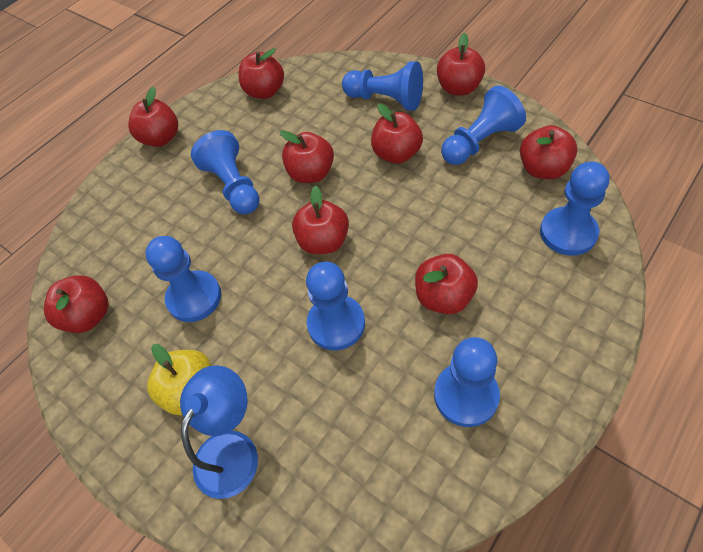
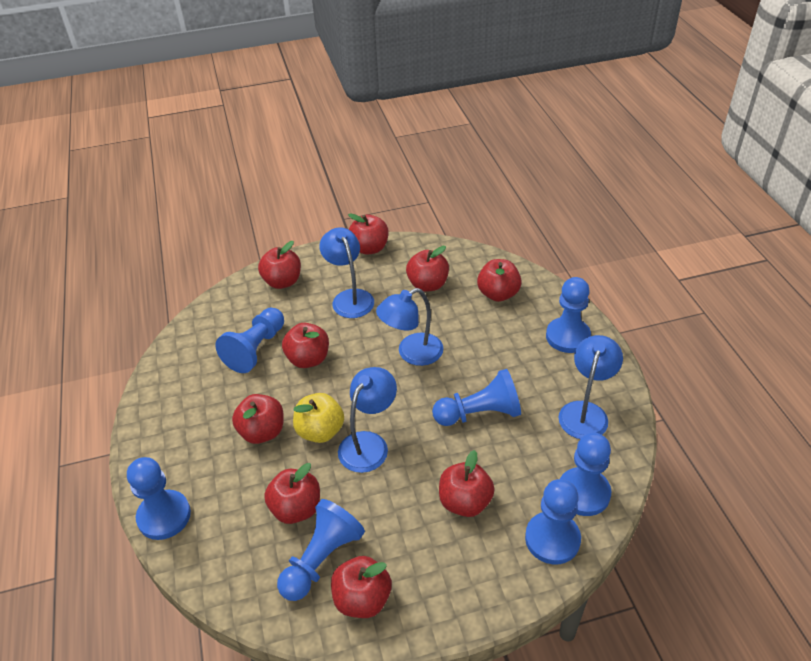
blue lamp: [180,365,258,499] = 1 -> [319,227,374,318] [338,367,397,473] [376,288,443,366] [558,335,623,439] = 4

